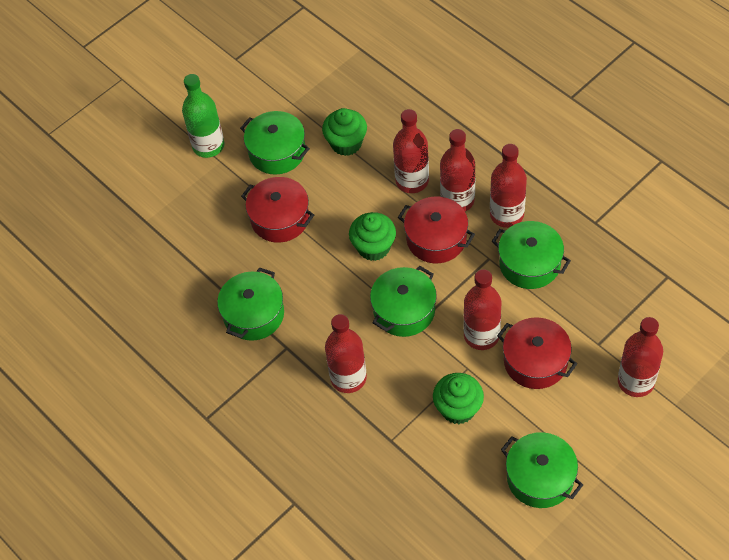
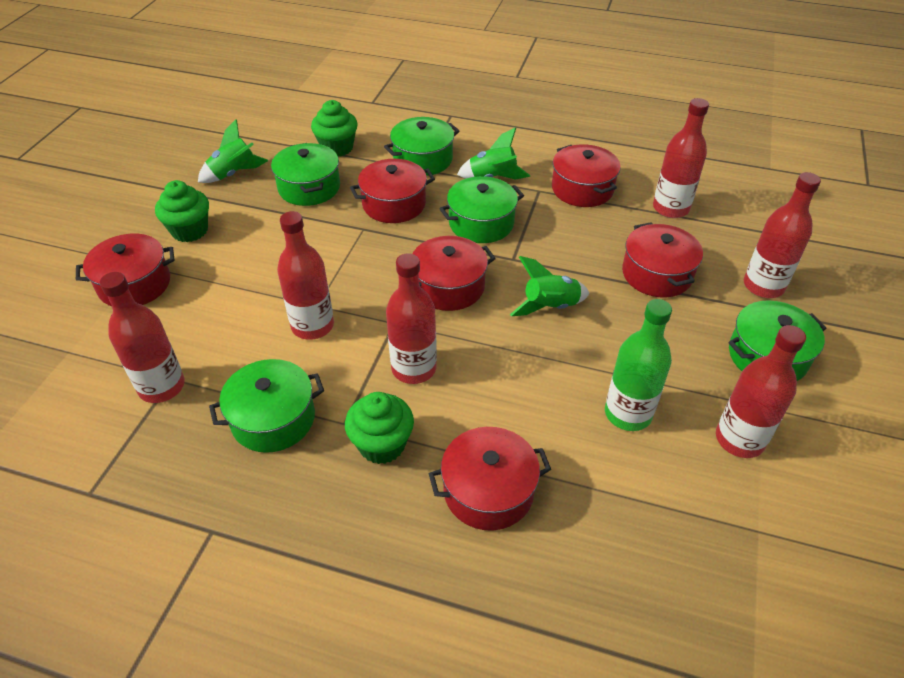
green rocket: none = 0 -> [198,120,268,183] [457,127,530,180] [510,256,589,316] = 3
red pot: [241,177,314,243] [398,197,475,263] [497,317,577,389] = 3 -> [76,234,175,306] [350,159,435,223] [413,236,496,311] [429,427,551,531] [552,144,621,207] [622,222,703,297] = 6

